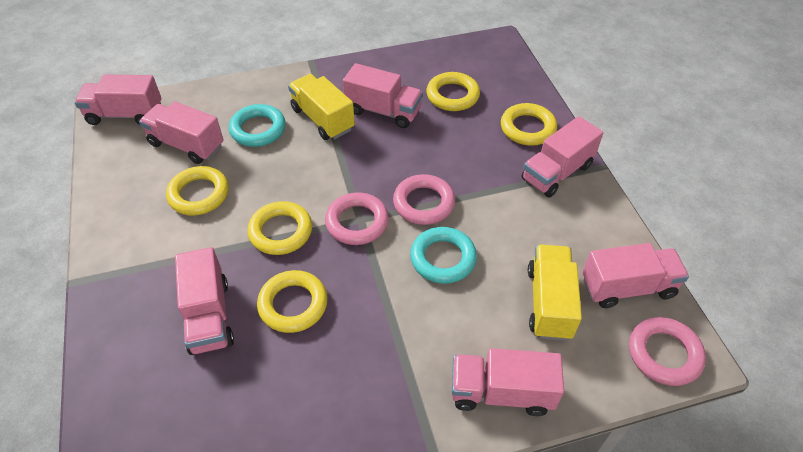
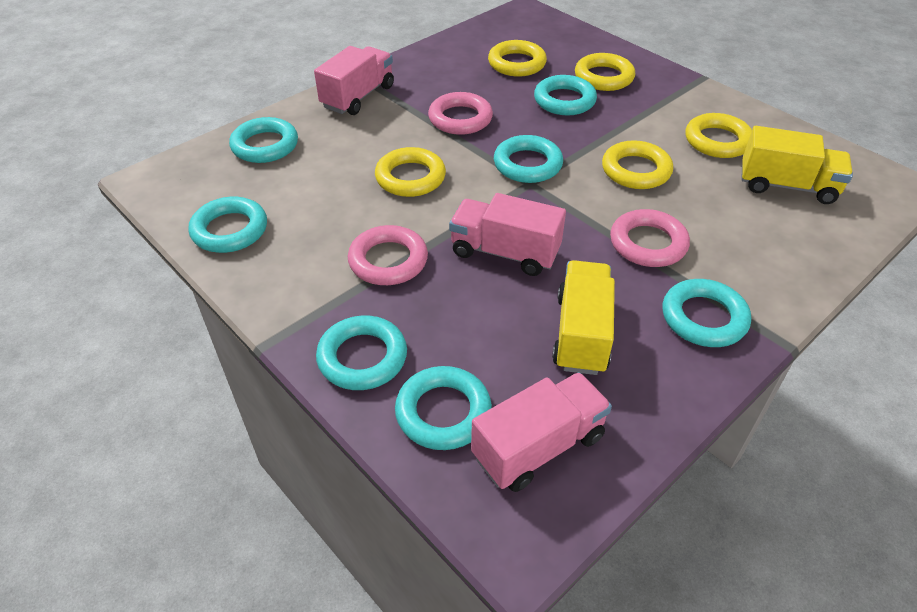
pink truck: [75,74,162,125] [139,102,224,164] [175,247,234,355] [343,63,423,128] [452,348,564,416] [521,116,603,198] [582,243,689,308] = 7 -> [314,46,394,115] [449,193,566,276] [471,372,612,492] = 3
turquoise ring: [229,104,286,147] [410,227,477,284] = 2 -> [189,197,267,253] [229,117,298,163] [316,316,407,390] [395,366,492,450] [494,135,563,183] [534,75,597,115] [663,279,751,347] = 7

